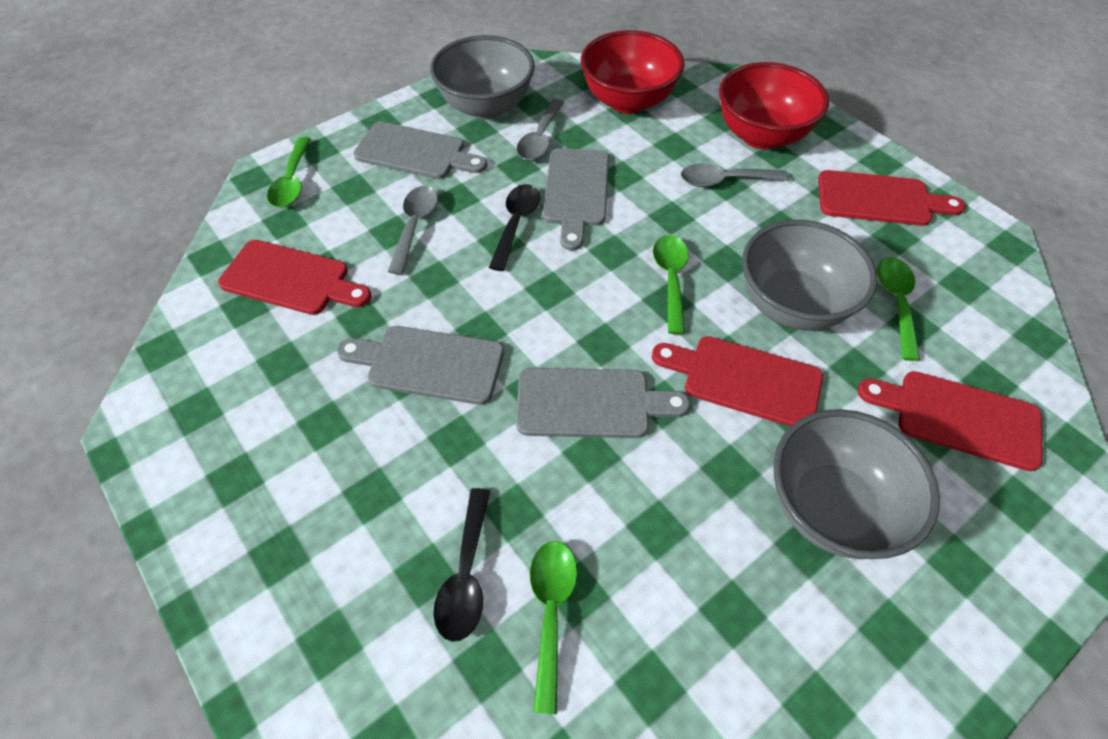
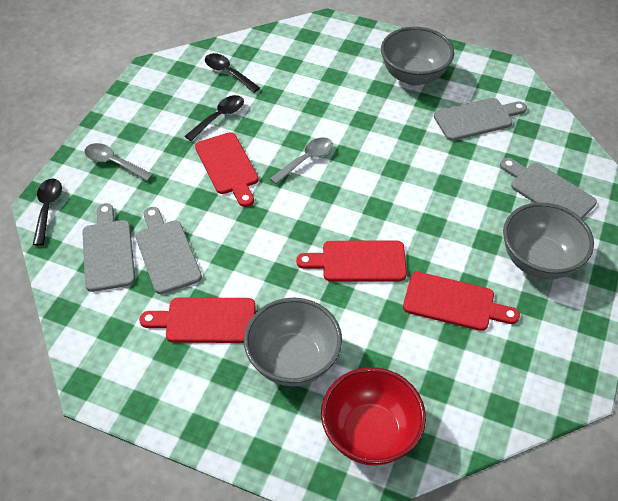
black spoon: [433,488,490,642] [489,184,540,271] = 2 -> [33,178,62,246] [185,95,244,141] [205,53,260,93] = 3
green spoon: [267,137,311,208] [530,541,577,714] [653,235,689,334] [877,257,920,361] = 4 -> none = 0
grey spoon: [388,186,438,275] [517,99,564,161] [681,163,789,187] = 3 -> [85,143,153,181] [270,137,333,184] = 2
red bowl: [581,30,684,114] [719,62,829,149] = 2 -> [321,367,426,466] = 1

